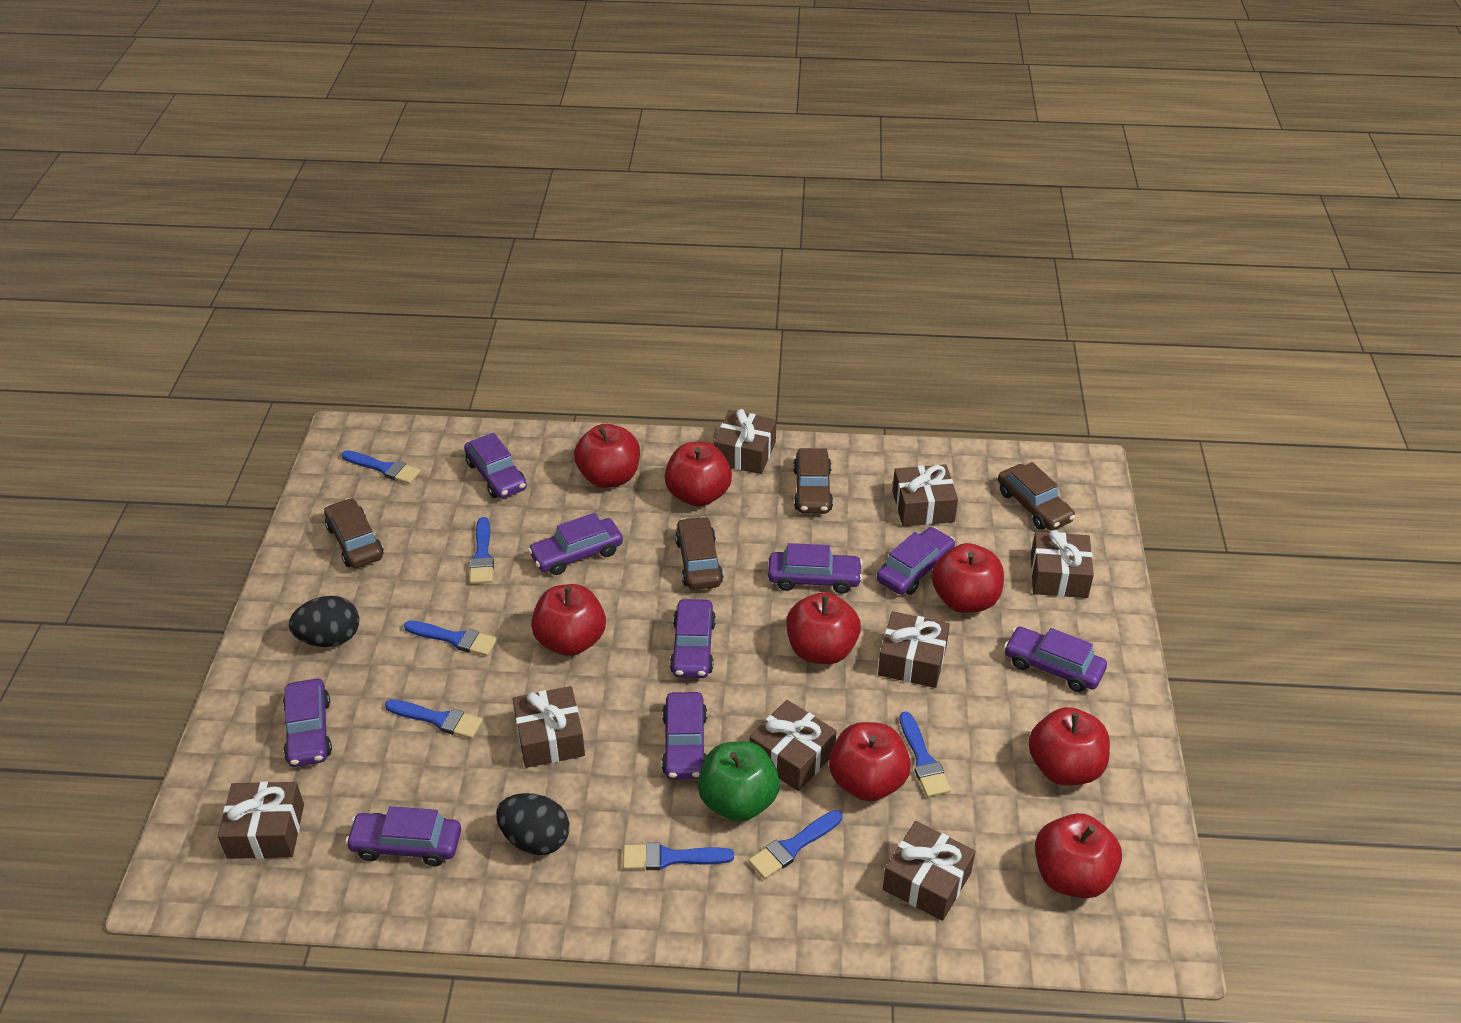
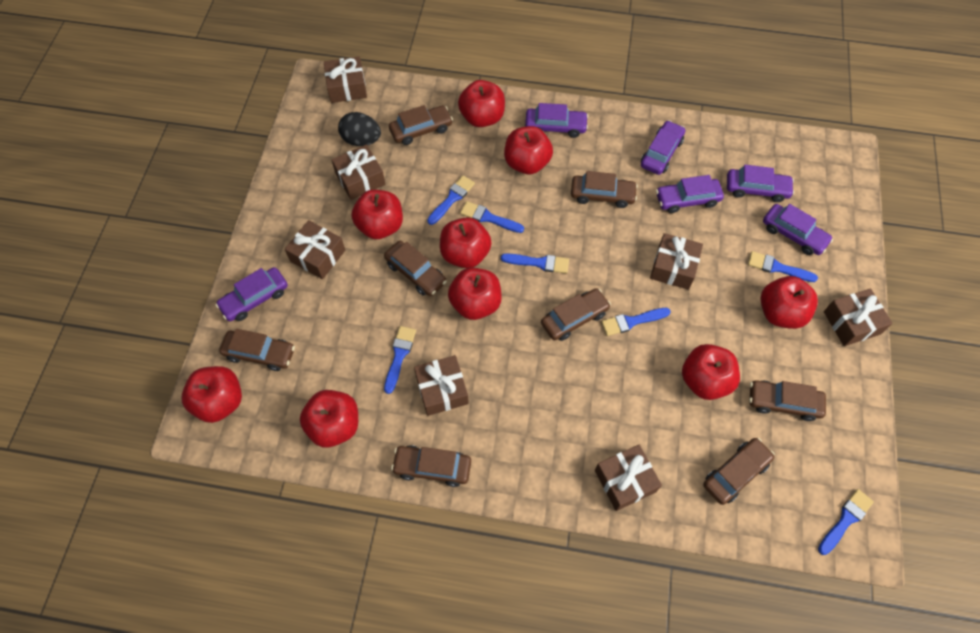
black egg: [289,596,359,647] [496,793,569,855] = 2 -> [338,112,381,146] = 1
brown car: [324,498,383,568] [675,516,723,590] [793,448,833,514] [998,462,1075,531] = 4 -> [219,329,295,371] [384,241,447,296] [389,105,453,145] [391,445,471,487] [541,288,611,341] [571,171,638,208] [703,438,775,505] [749,380,826,421] = 8
brown gift: [218,781,304,859] [513,686,585,768] [714,409,776,474] [750,700,837,791] [878,611,950,688] [883,821,976,921] [892,464,958,526] [1031,530,1094,598] = 8 -> [285,220,345,279] [324,56,367,103] [332,145,385,200] [414,355,469,416] [595,445,662,511] [650,233,703,290] [824,288,893,346] = 7
green apple: [698,741,780,822] = 1 -> none = 0
purple car: [283,679,332,767] [345,806,461,866] [464,433,527,499] [528,513,623,575] [662,692,707,780] [670,599,716,678] [768,543,863,594] [877,527,955,595] [1004,627,1107,692] = 9 -> [215,267,288,321] [525,103,588,138] [641,120,685,175] [656,175,724,213] [727,165,794,202] [763,204,833,255] = 6
red apple: [531,584,606,656] [574,424,640,488] [665,442,732,507] [786,592,861,664] [829,722,911,801] [932,543,1004,613] [1028,707,1110,786] [1035,813,1122,898] = 8 -> [182,366,242,423] [300,390,358,448] [351,190,403,239] [440,217,492,268] [448,267,502,320] [458,80,505,127] [504,126,553,174] [682,344,740,400] [761,276,818,329] = 9

